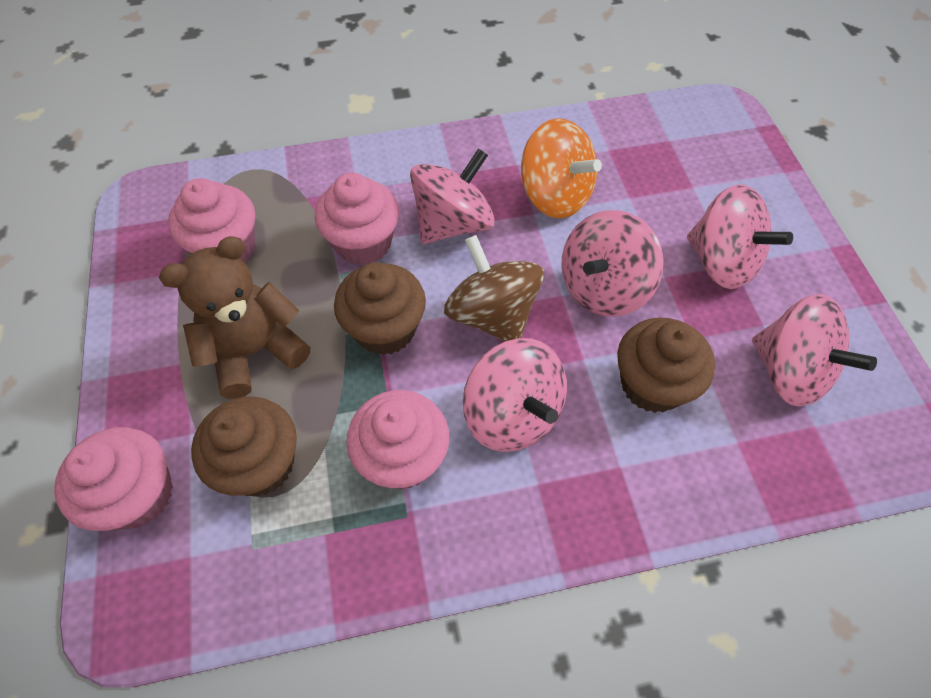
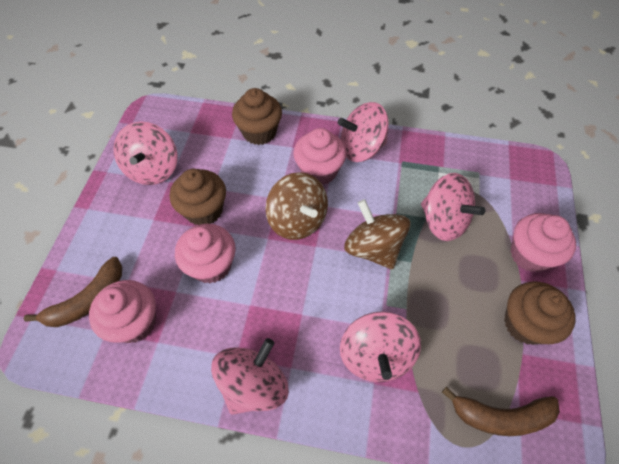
brown banana: none = 0 -> [24,257,122,327] [442,387,560,436] = 2
brown spinning top: [444,235,544,341] = 1 -> [266,172,328,240] [344,199,410,269] = 2
brown teddy bear: [159,236,310,399] = 1 -> none = 0
orange spinning top: [521,118,602,218] = 1 -> none = 0

